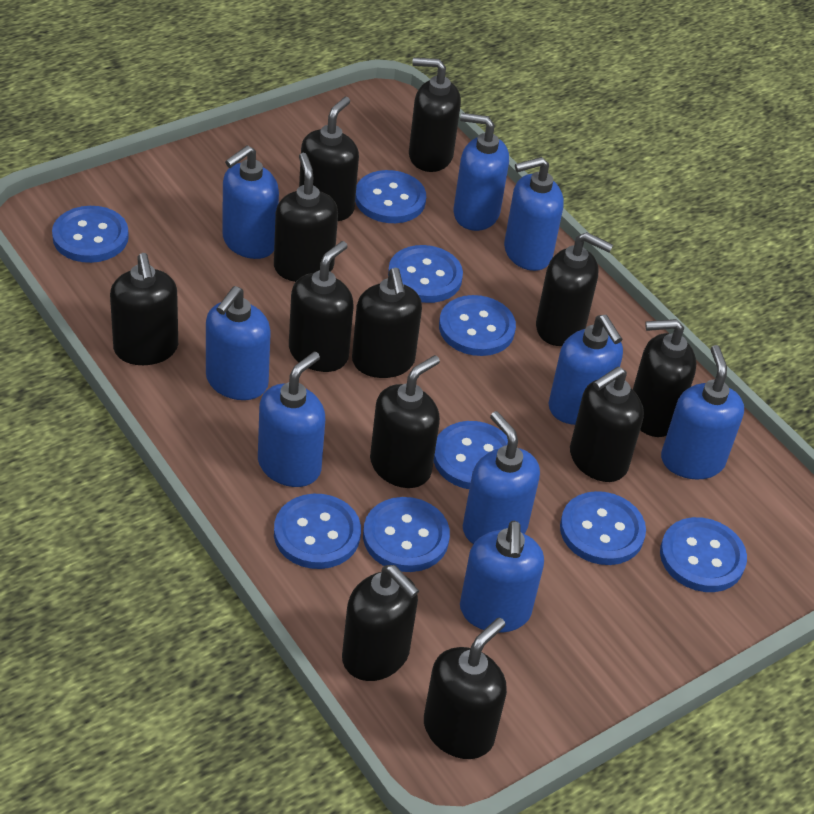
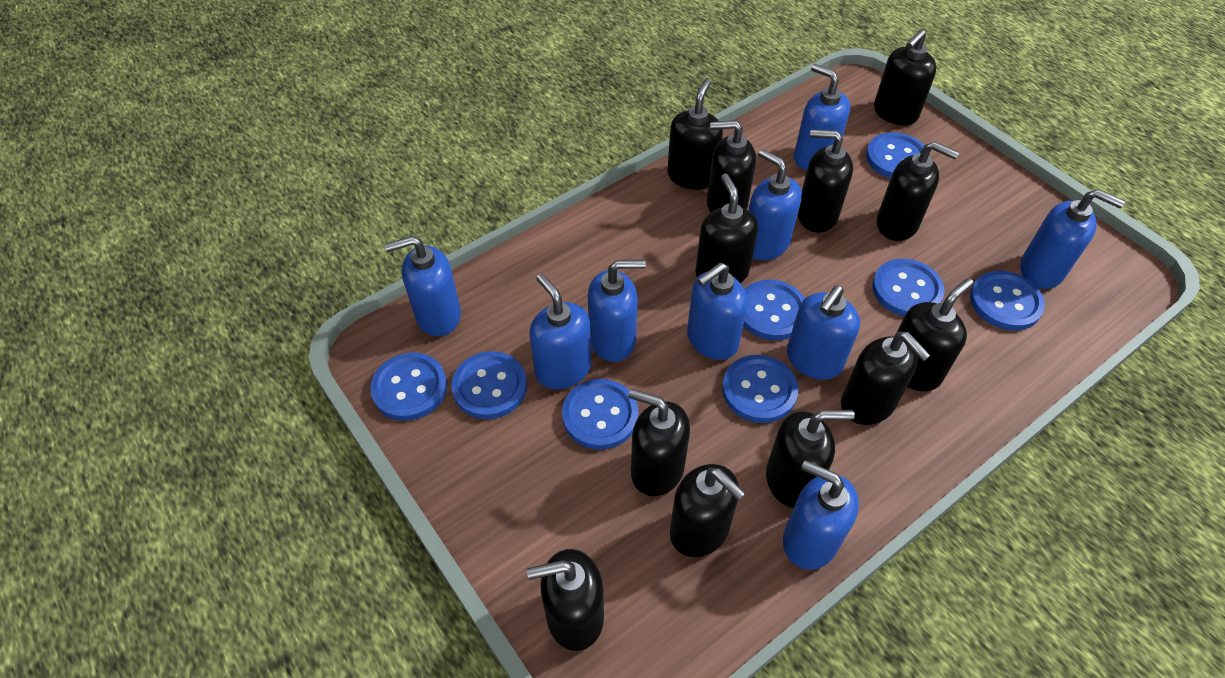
blue button: [52,206,129,263] [274,494,361,569] [355,170,426,223] [363,497,450,572] [388,245,463,303] [433,421,508,489] [439,295,516,356] [560,491,646,565] [660,517,747,592] = 9 -> [370,353,447,421] [451,351,527,419] [562,379,639,450] [722,355,798,423] [743,280,805,340] [866,133,930,178] [872,259,945,316] [970,271,1045,331] = 8

